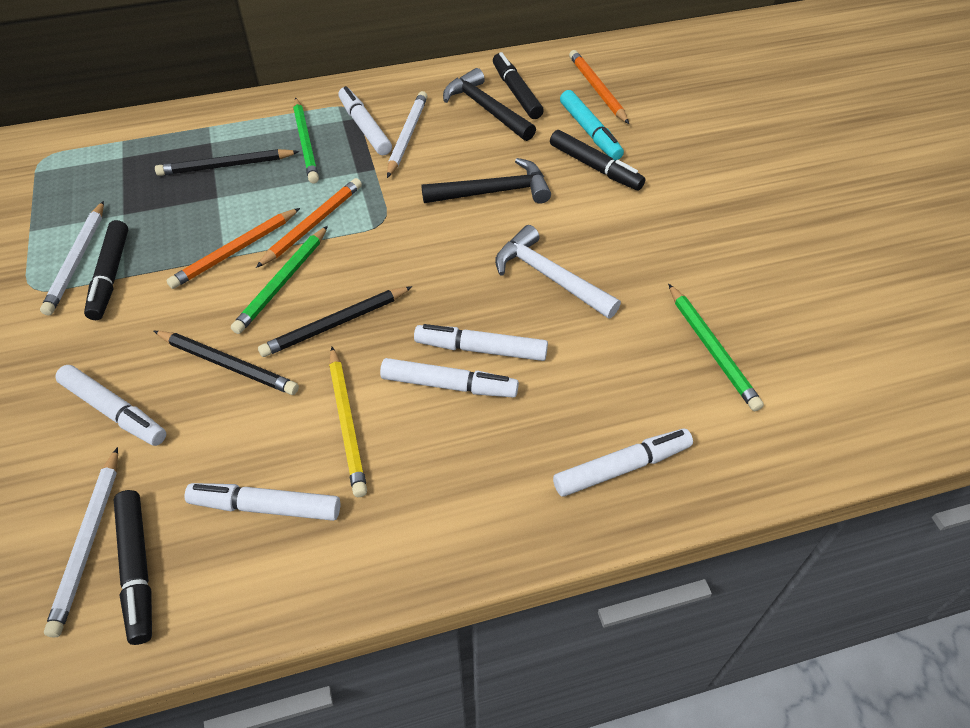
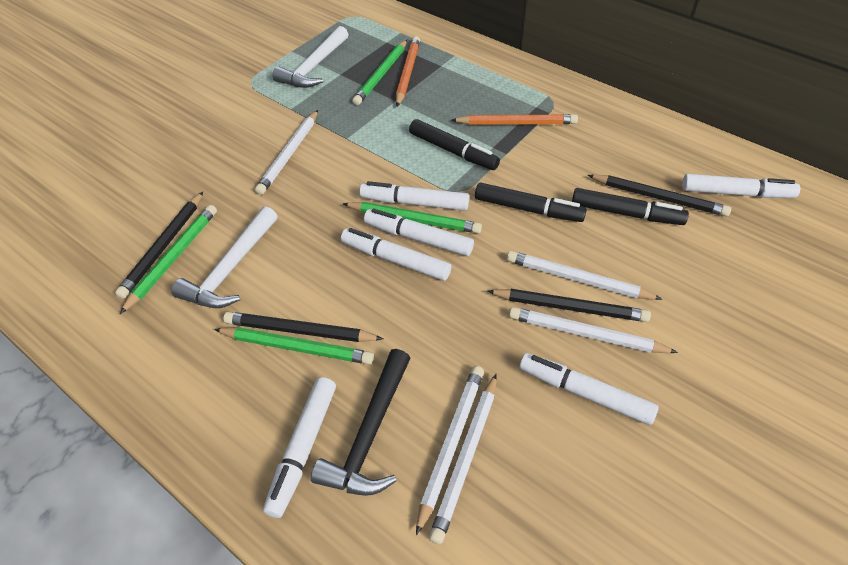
black hammer: [421,158,551,204] [443,68,536,141] = 2 -> [311,349,411,496] = 1
black marker: [84,220,128,320] [113,490,152,645] [493,52,544,119] [550,130,645,190] = 4 -> [409,119,500,170] [475,183,587,222] [572,188,689,225] = 3
black pencil: [154,331,299,395] [155,149,299,176] [258,286,413,357] = 3 -> [115,192,203,299] [223,312,383,342] [487,289,651,322] [588,174,731,217] = 4
green pencil: [231,226,328,334] [293,98,319,183] [668,284,764,411] = 3 -> [120,205,217,314] [214,327,374,364] [343,202,482,233] [352,40,407,105] = 4
orange pencil: [166,208,300,289] [256,178,362,268] [569,50,629,124] = 3 -> [396,36,420,107] [451,114,578,125] = 2
turquoise marker: [560,90,624,160] = 1 -> none = 0
white hammer: [495,225,621,319] = 1 -> [171,206,278,308] [272,26,349,88] = 2
white pencil: [40,201,104,316] [44,447,118,638] [387,91,428,178] = 3 -> [255,110,318,195] [416,366,484,535] [429,374,497,544] [507,251,663,300] [509,307,678,353] = 5
yellow pencil: [329,347,367,497] = 1 -> none = 0

